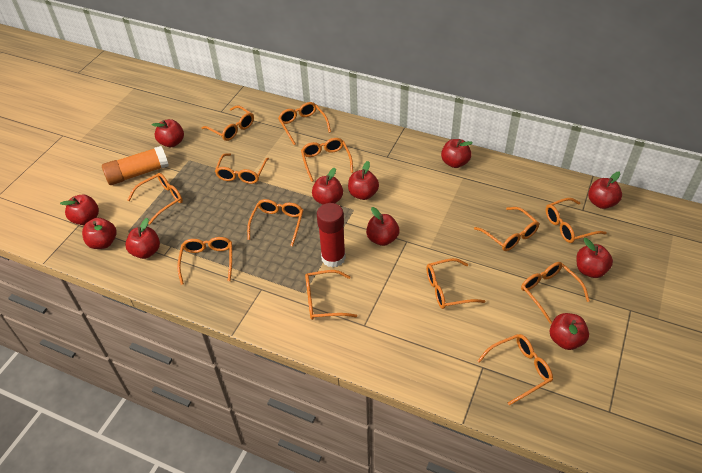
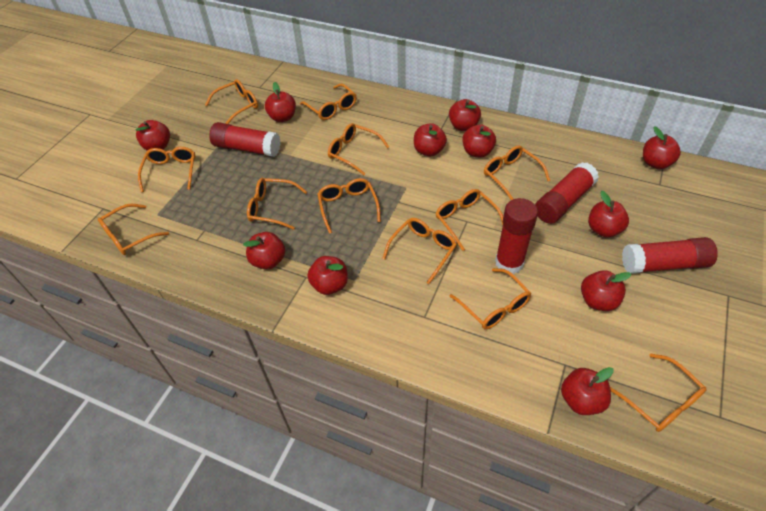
orange glasses: [127,173,183,225] [177,237,232,285] [201,106,254,141] [215,153,269,184] [247,199,303,247] [278,102,331,145] [301,138,353,182] [305,270,357,320] [426,258,485,309] [474,207,539,251] [477,334,553,405] [521,262,590,324] [546,198,607,243] = 13 -> [98,204,169,255] [138,147,195,192] [205,79,258,124] [247,178,307,230] [300,84,357,120] [317,178,381,234] [328,123,389,175] [382,218,457,284] [436,189,503,251] [449,268,531,329] [484,146,550,200] [610,353,707,432] = 12
orange glue stick: [102,146,169,185] = 1 -> none = 0
red glue stick: [317,203,346,268] = 1 -> [209,122,280,157] [495,198,538,274] [535,162,599,224] [622,237,718,274] = 4

